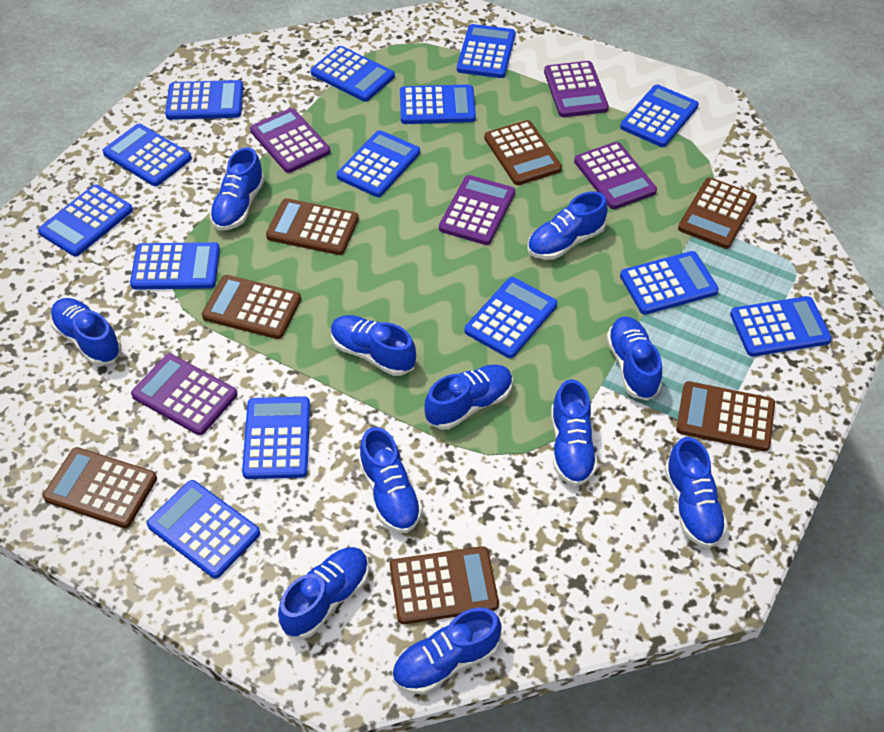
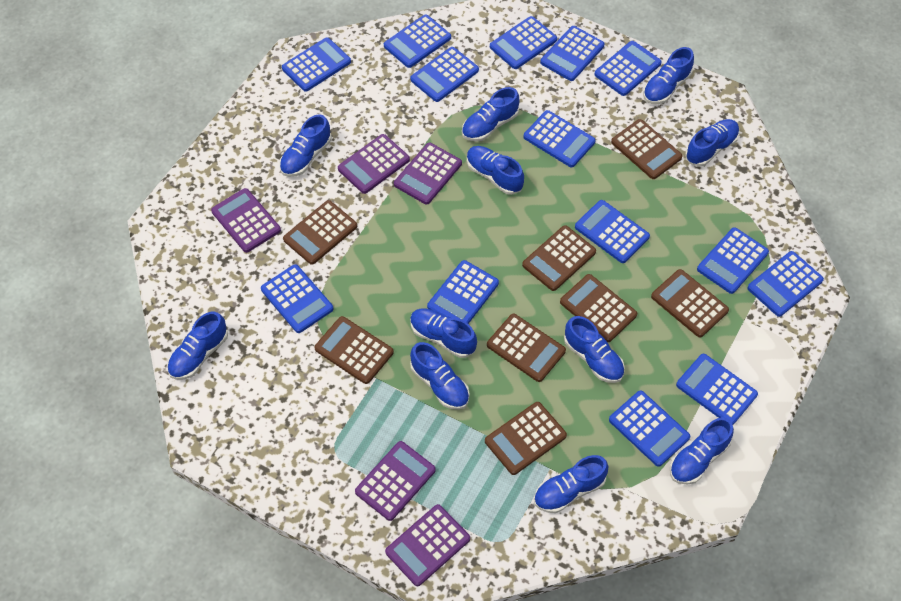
brown calculator: [43,447,157,528] [202,275,301,339] [266,198,359,255] [390,546,499,624] [484,120,562,185] [676,381,775,451] [678,178,757,249] = 7 -> [283,200,357,265] [314,316,394,384] [485,402,567,475] [487,314,566,382] [522,225,596,291] [560,274,637,342] [611,119,683,179] [651,269,729,337] = 8

